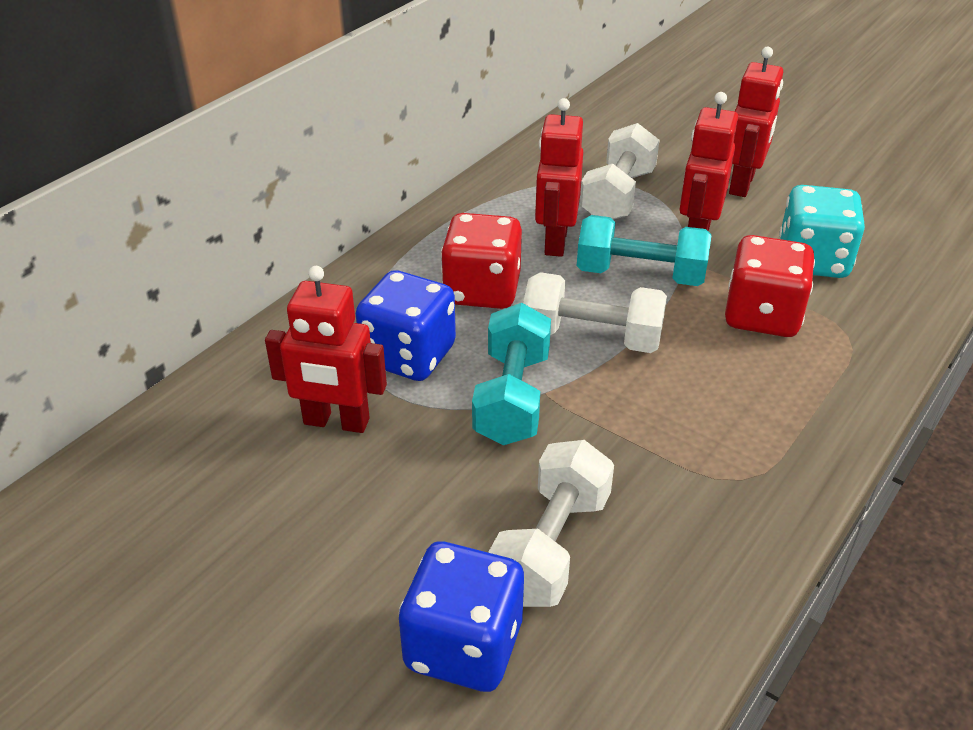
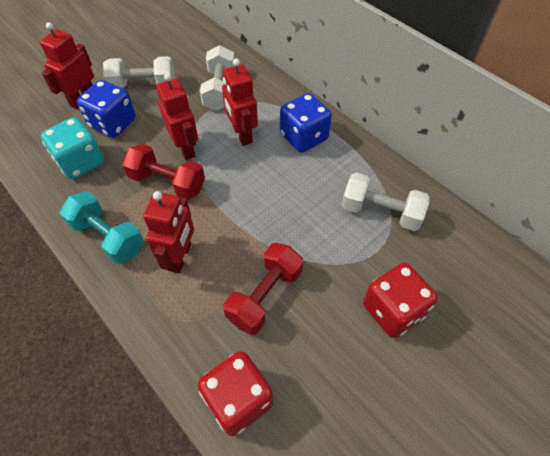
red dumbbell: none = 0 -> [122,143,205,200] [223,243,303,335] = 2
turquoise dumbbell: [472,303,551,445] [577,215,711,286] = 2 -> [60,191,144,264] = 1

